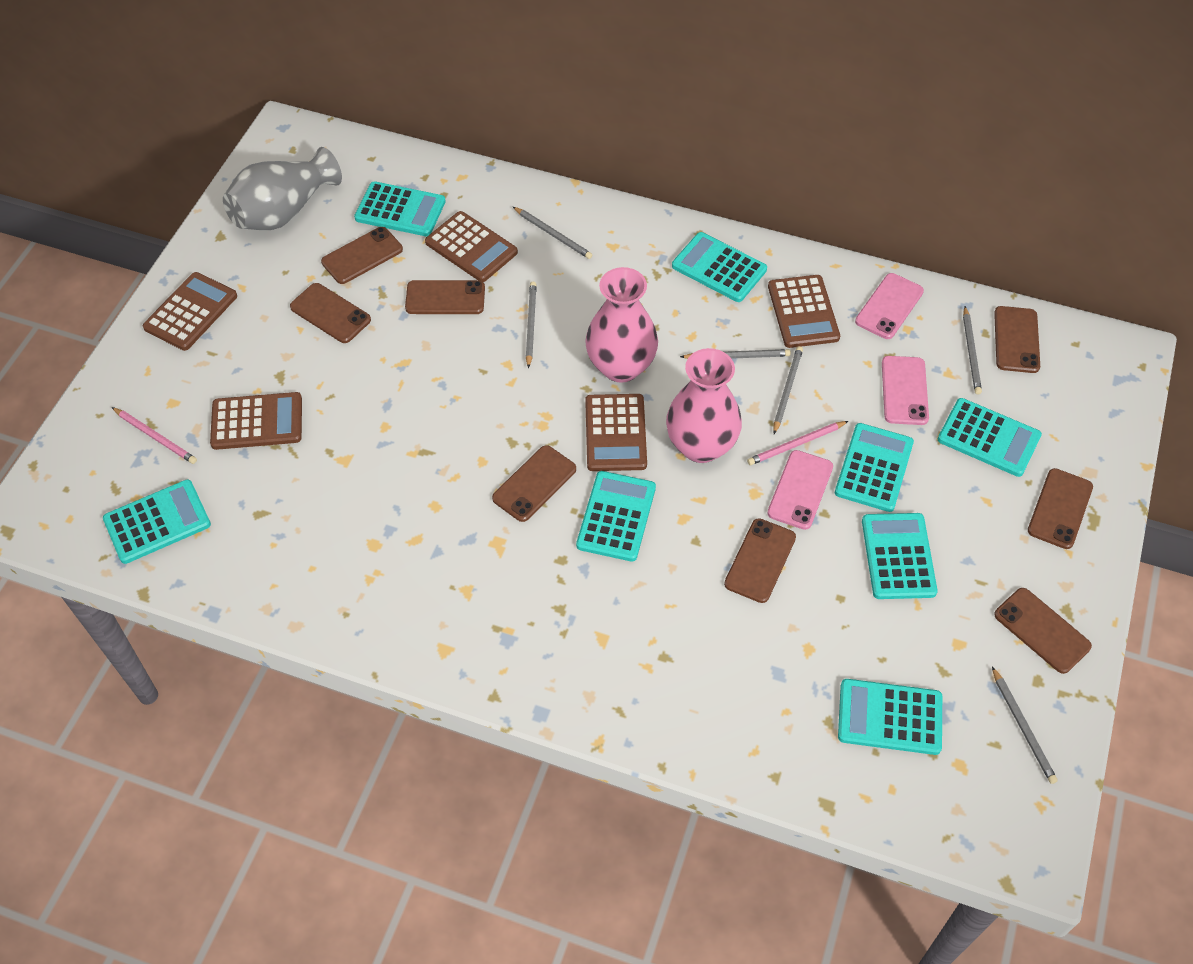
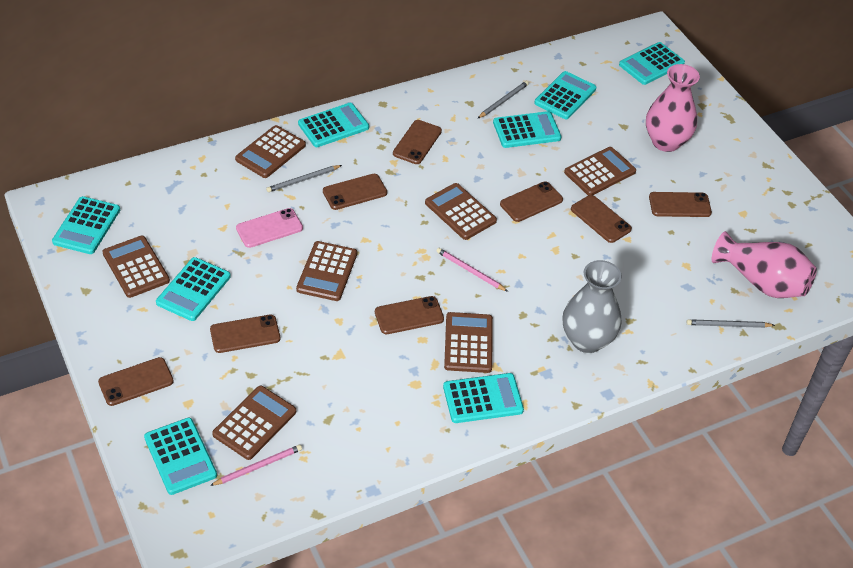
brown calculator: [143,272,237,351] [210,392,302,450] [425,211,518,282] [585,394,647,471] [768,275,840,348] = 5 -> [102,236,170,298] [212,386,296,460] [235,125,306,178] [296,241,357,301] [425,183,497,240] [444,312,493,373] [564,147,636,195] = 7
grey pencil: [513,207,592,259] [526,282,537,369] [680,349,791,359] [773,346,803,434] [963,306,982,394] [992,667,1058,784] = 6 -> [266,165,342,192] [477,81,529,119] [686,319,775,328] = 3
pink phone: [767,450,833,530] [855,273,924,339] [882,356,929,425] = 3 -> [236,208,303,248] = 1

